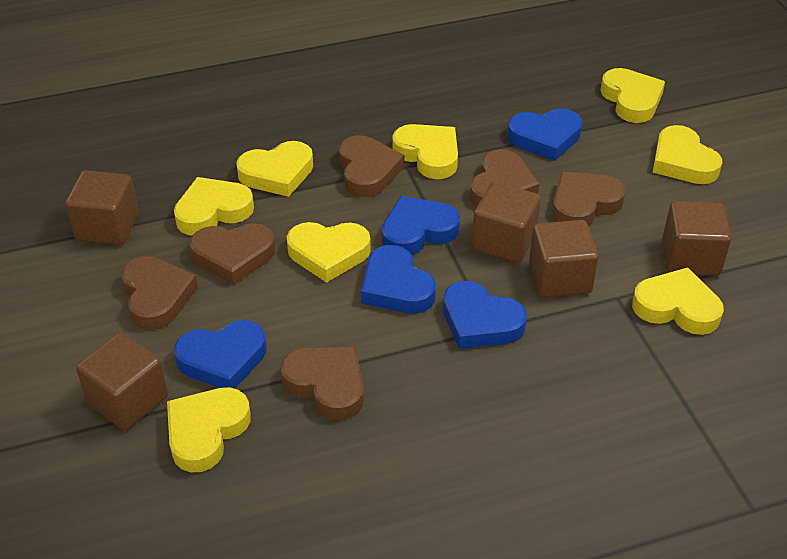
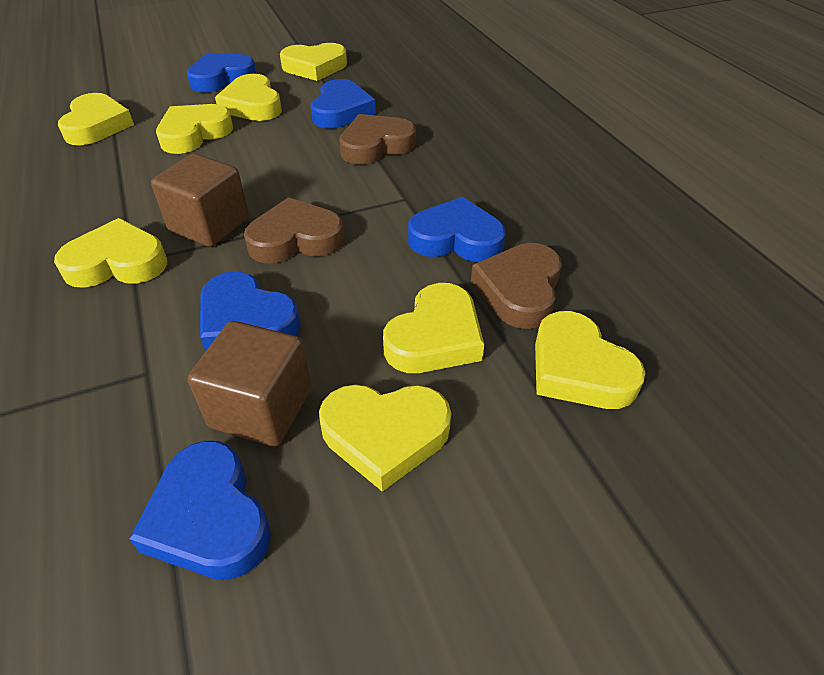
brown cube: [65,170,139,245] [76,333,168,430] [472,182,541,263] [529,220,599,298] [662,201,731,276] = 5 -> [151,153,249,247] [188,321,311,446] = 2
brown heart: [121,256,198,330] [190,223,275,285] [280,347,364,420] [339,135,404,197] [470,149,539,207] [552,172,626,226] = 6 -> [244,197,344,263] [339,114,416,165] [471,243,562,329] = 3

